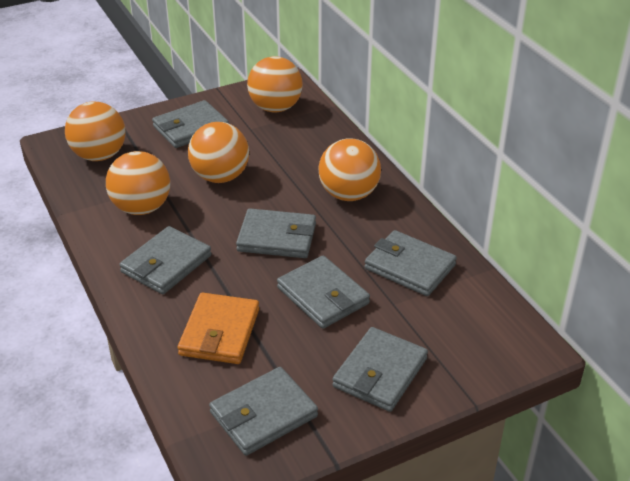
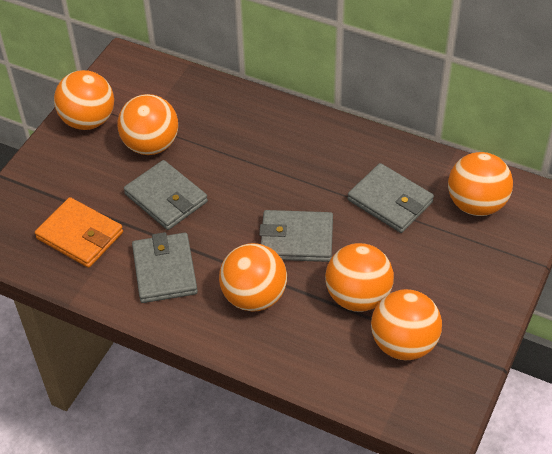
grey wallet: [119,226,212,294] [152,100,229,148] [209,367,318,456] [236,208,316,258] [277,255,370,329] [332,327,428,412] [364,230,457,296] = 7 -> [124,160,208,230] [132,232,198,303] [259,210,333,262] [348,163,434,233] = 4
orange ball: [65,102,126,161] [106,151,170,215] [188,122,249,183] [247,56,303,112] [318,138,381,201] = 5 -> [54,70,114,130] [117,94,178,155] [219,243,287,312] [325,243,394,312] [371,289,442,360] [448,152,513,216] = 6

